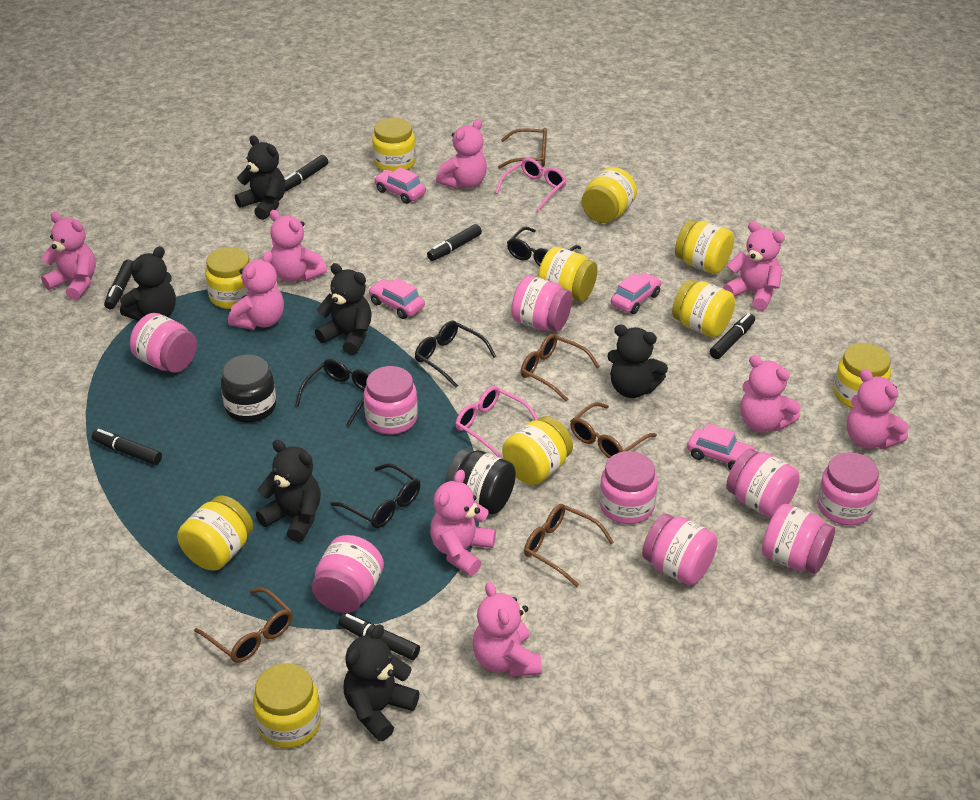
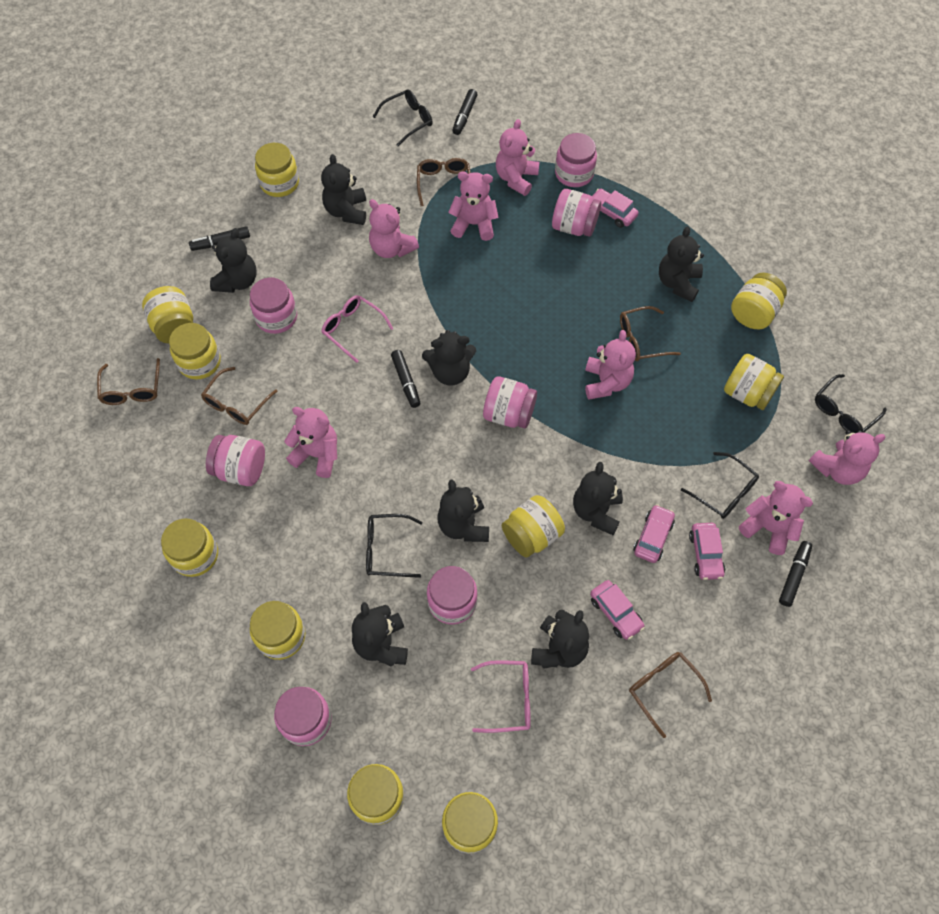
black jar: [221,355,276,423] [445,448,516,514] = 2 -> none = 0
black marker: [91,429,162,465] [104,259,133,309] [285,155,328,191] [338,613,420,660] [427,224,482,261] [710,313,755,359] = 6 -> [189,226,250,251] [391,350,420,408] [452,89,478,135] [779,541,813,607] = 4
black teddy bear: [120,246,176,321] [235,135,285,220] [256,440,321,542] [315,263,372,355] [344,624,419,741] [607,324,668,398] = 6 -> [210,228,257,293] [321,154,366,225] [352,602,408,666] [422,330,476,385] [437,480,489,542] [531,610,589,669] [573,462,623,535] [659,226,704,302] = 8
pink jar: [130,313,197,373] [312,535,384,613] [364,366,418,434] [511,276,572,332] [600,451,657,524] [642,513,718,586] [726,449,800,518] [762,504,835,574] [817,452,879,526] = 9 -> [206,435,265,486] [250,278,297,334] [274,687,332,746] [427,566,478,625] [483,376,537,428] [552,189,601,237] [555,133,597,187] = 7
pink teddy bear: [41,212,96,300] [228,251,284,330] [270,210,327,282] [430,470,496,576] [436,119,487,189] [472,582,542,677] [723,221,785,311] [740,355,801,433] [847,369,909,449] = 9 -> [284,407,337,478] [369,199,419,258] [448,171,499,241] [496,119,539,196] [585,330,636,400] [739,481,813,555] [809,430,886,485] = 7

